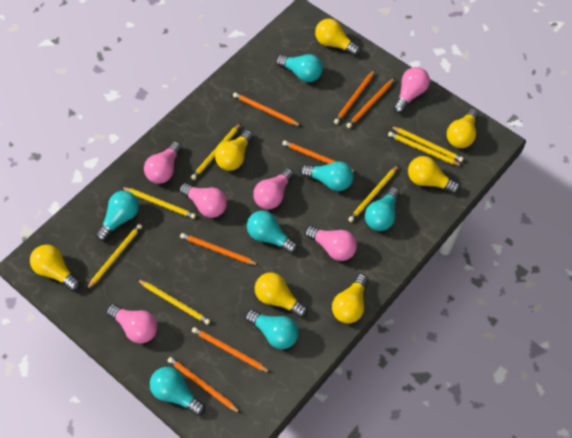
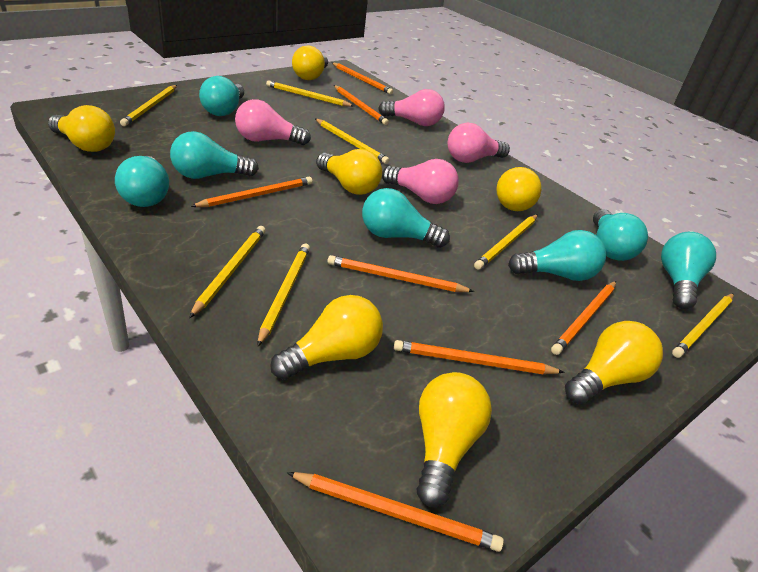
pink light bulb: [106,304,157,343] [144,141,182,184] [179,183,227,218] [253,168,294,209] [305,226,357,261] [393,67,430,114] = 6 -> [235,99,311,145] [378,89,445,126] [382,159,459,204] [448,122,510,163] = 4

